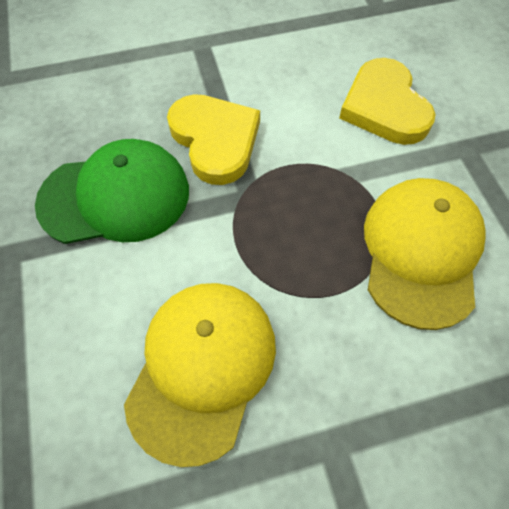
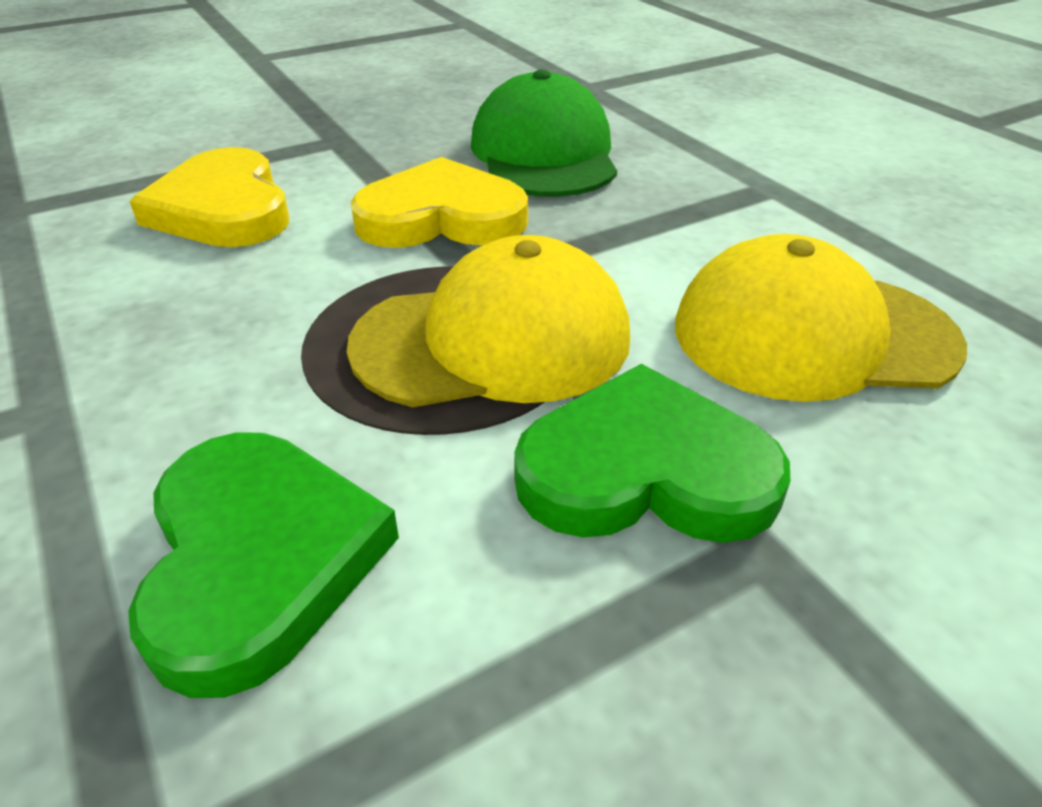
green heart: none = 0 -> [128,433,399,698] [514,364,790,543] = 2

